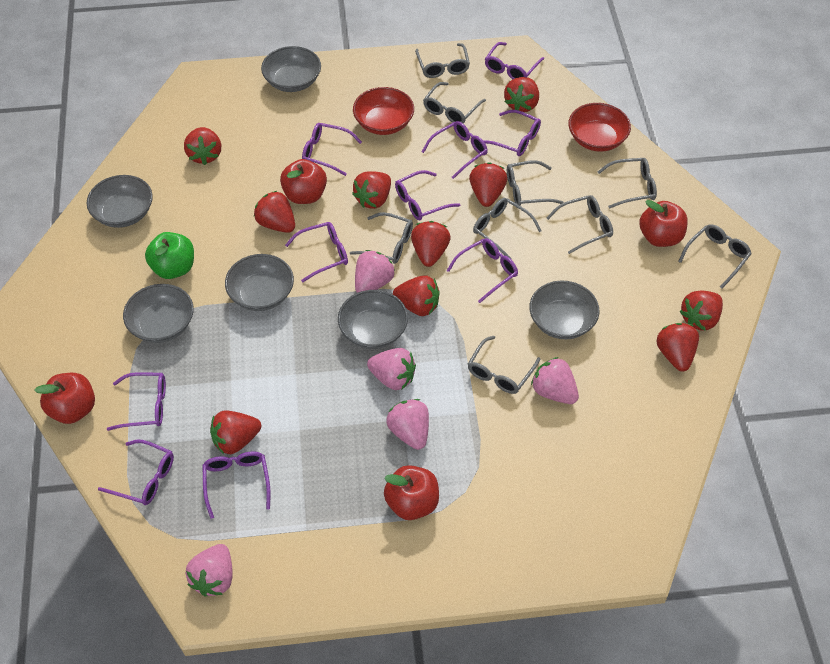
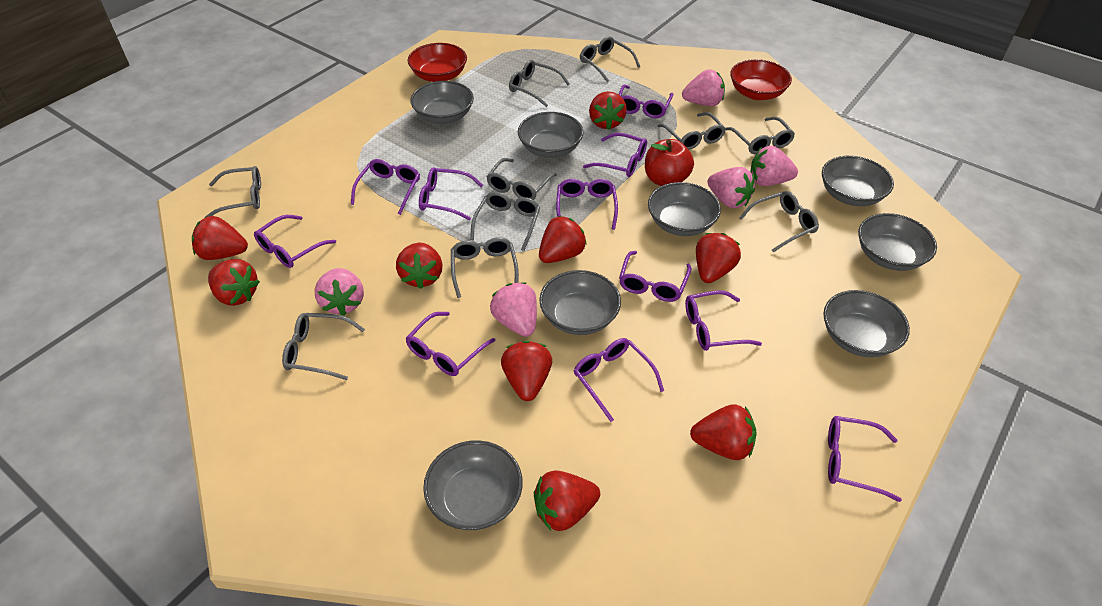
green apple: [145,232,194,279] = 1 -> none = 0
grey bowl: [87,175,153,228] [123,284,194,343] [225,254,294,311] [261,46,321,92] [338,290,408,349] [529,281,599,339] = 6 -> [410,81,474,124] [423,440,523,530] [518,112,584,158] [539,270,621,335] [648,182,721,236] [822,156,894,206] [823,290,910,357] [858,213,937,271] = 8
grey glasses: [350,212,413,264] [415,43,470,78] [423,82,486,124] [468,336,541,394] [473,198,542,259] [507,160,564,206] [547,195,613,254] [598,158,657,209] [678,224,752,288] = 9 -> [205,166,261,218] [282,313,365,380] [451,237,519,298] [470,192,540,251] [486,158,557,200] [509,60,570,107] [580,36,640,82] [658,112,726,150] [726,117,795,154] [740,191,819,252] = 10
purple glasses: [98,440,174,505] [107,372,166,431] [202,451,270,519] [285,222,348,282] [302,123,362,176] [395,170,461,220] [422,121,488,179] [447,238,518,303] [484,110,541,156] [485,42,544,79] = 10 -> [254,215,336,268] [351,159,420,215] [406,312,496,376] [419,167,483,221] [556,179,618,230] [574,338,664,422] [583,133,647,177] [619,85,674,118] [619,251,691,302] [685,290,762,351] [828,416,902,502] = 11
red apple: [34,373,95,424] [280,159,327,204] [384,465,439,520] [639,200,688,247] = 4 -> [645,139,694,186] = 1
red strawberry: [184,127,221,165] [210,410,261,454] [254,191,295,233] [352,171,391,209] [393,275,439,316] [411,221,451,267] [469,162,507,207] [504,77,539,112] [656,323,699,372] [679,291,723,331] = 10 -> [192,216,248,260] [208,259,260,306] [396,243,442,289] [501,341,552,401] [534,470,600,531] [539,216,587,263] [589,91,627,130] [690,404,757,460] [696,233,741,283] = 9

